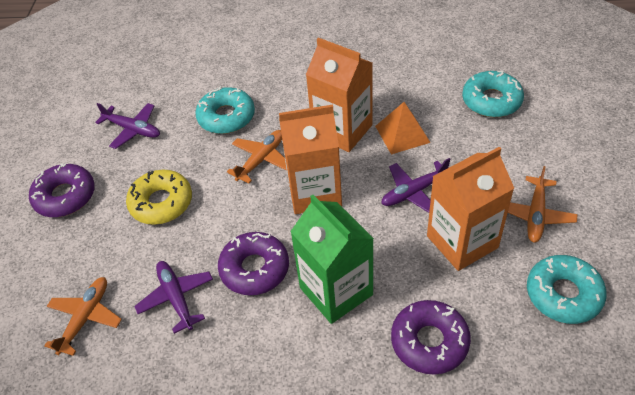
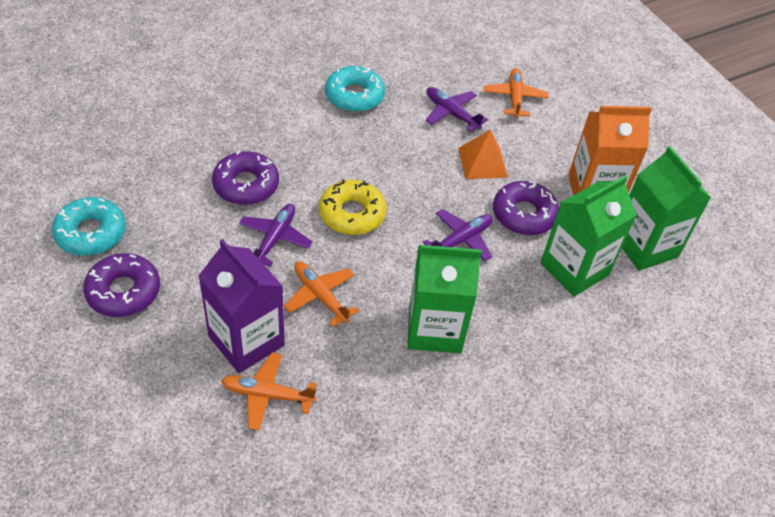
green carton: [290,195,374,324] = 1 -> [408,245,482,353] [540,175,637,297] [622,146,711,271] = 3
orange carton: [279,105,342,214] [306,38,372,152] [427,147,514,271] = 3 -> [568,106,652,195] = 1
purple carton: none = 0 -> [199,239,285,373] = 1
turquoise donut: [195,87,255,134] [462,70,524,117] [527,255,607,324] = 3 -> [52,197,126,256] [325,66,385,112] = 2

